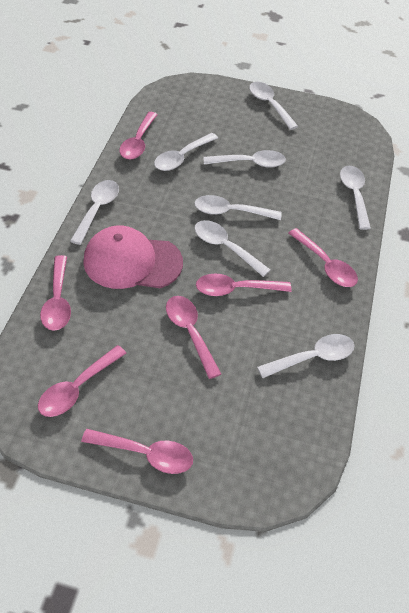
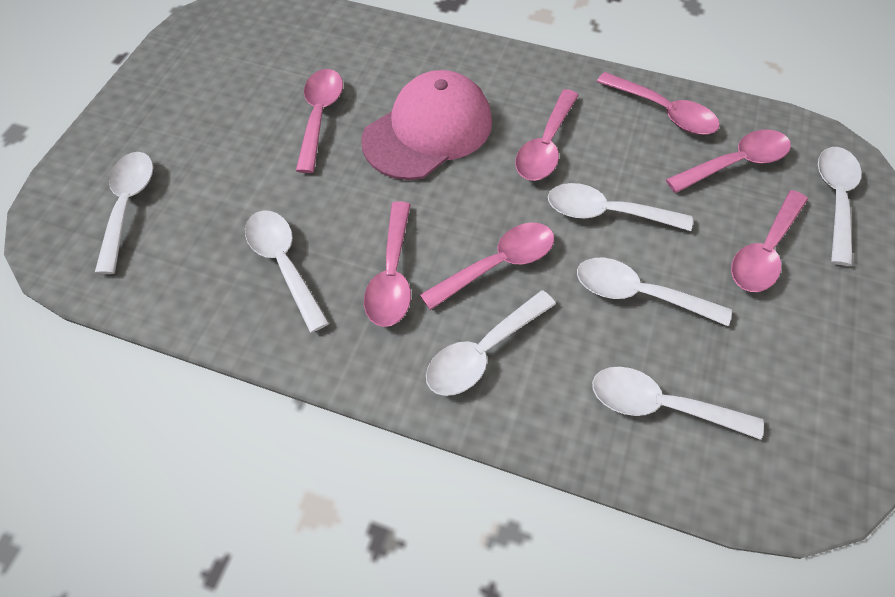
white spoon: [70,180,119,245] [154,133,218,171] [194,195,282,220] [194,220,270,277] [204,150,286,168] [249,82,298,130] [257,334,355,378] [340,166,371,230] = 8 -> [95,152,154,274] [245,210,329,333] [426,290,556,396] [548,183,693,231] [577,258,732,326] [592,367,764,440] [818,147,861,266] = 7

